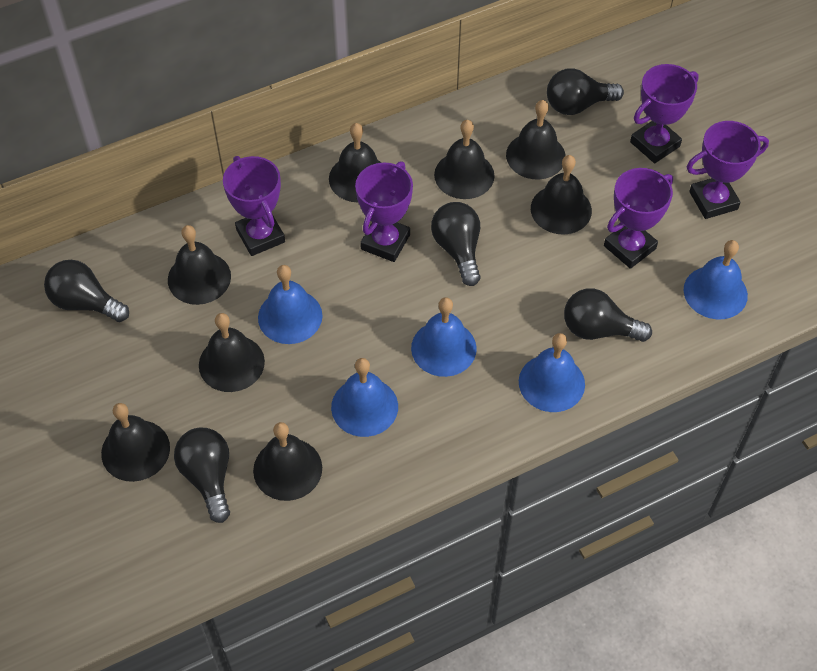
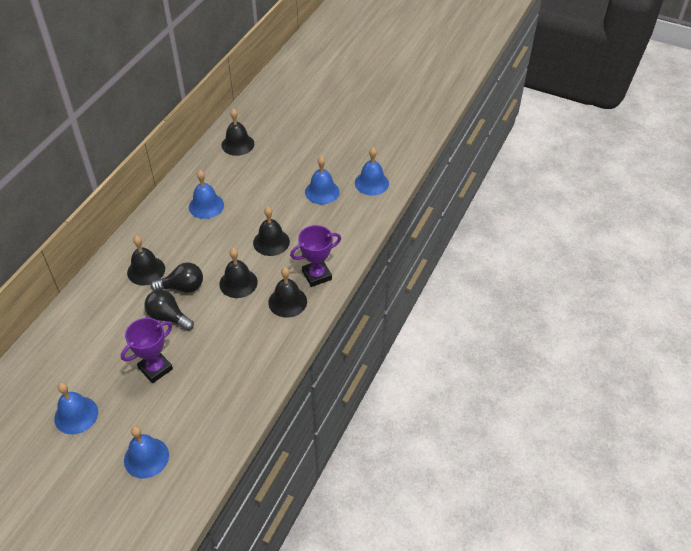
black bell: [101,403,170,482] [168,225,231,305] [199,313,265,392] [253,422,322,501] [329,123,381,202] [434,120,494,199] [506,100,566,179] [531,155,592,234] = 8 -> [127,236,165,286] [219,248,258,298] [221,108,254,156] [253,207,290,256] [268,267,307,318] = 5
black light bulb: [44,260,129,322] [174,428,230,523] [431,202,481,286] [547,68,624,115] [564,289,652,342] = 5 -> [144,290,194,331] [151,262,203,293] = 2
purple trophy: [223,156,285,256] [355,161,413,262] [604,168,673,269] [630,64,699,163] [687,121,769,219] = 5 -> [121,318,173,383] [290,225,341,287] = 2

